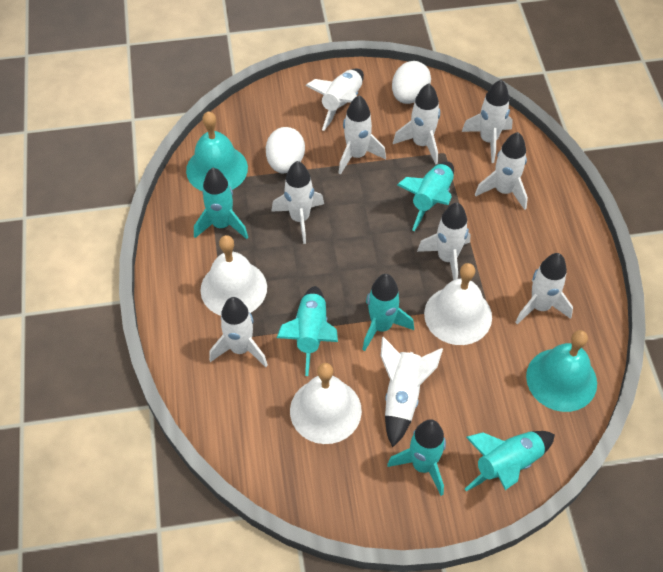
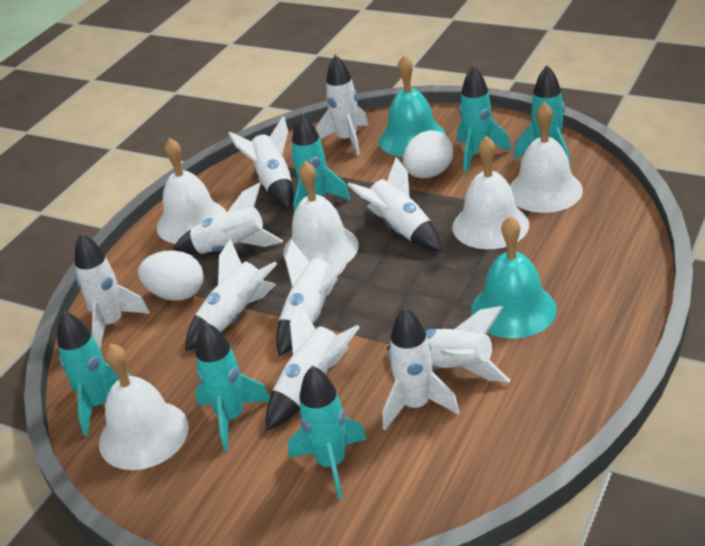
white bell: [200,235,267,316] [290,363,362,444] [424,263,492,345] = 3 -> [99,344,189,470] [157,138,227,244] [283,161,359,264] [452,136,529,249] [510,102,583,213] = 5

